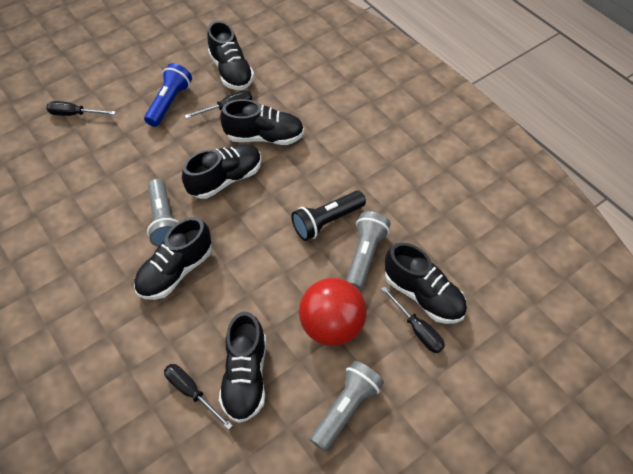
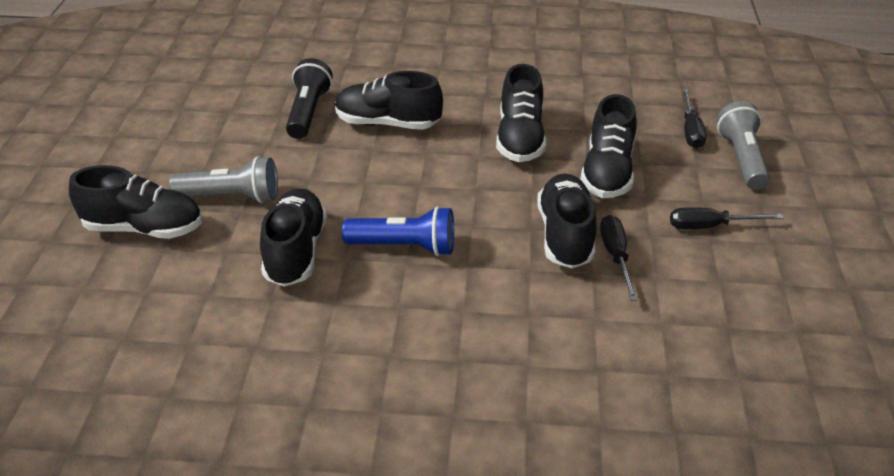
black screwdriver: [46,101,116,116] [164,364,233,430] [185,90,252,118] [381,286,445,353] = 4 -> [600,215,638,301] [670,208,783,229] [682,88,706,148] = 3
grey flashlight: [147,179,179,247] [310,361,384,452] [346,211,391,291] = 3 -> [169,156,278,203] [717,101,770,190] = 2
red ball: [299,278,367,346] = 1 -> none = 0

